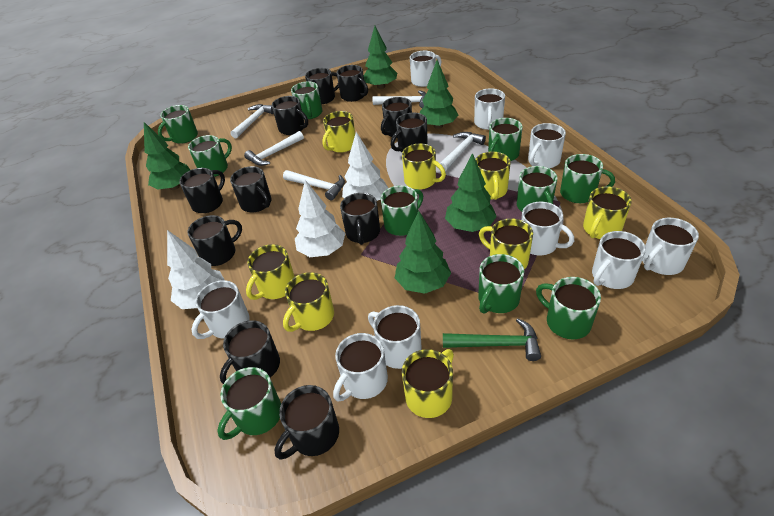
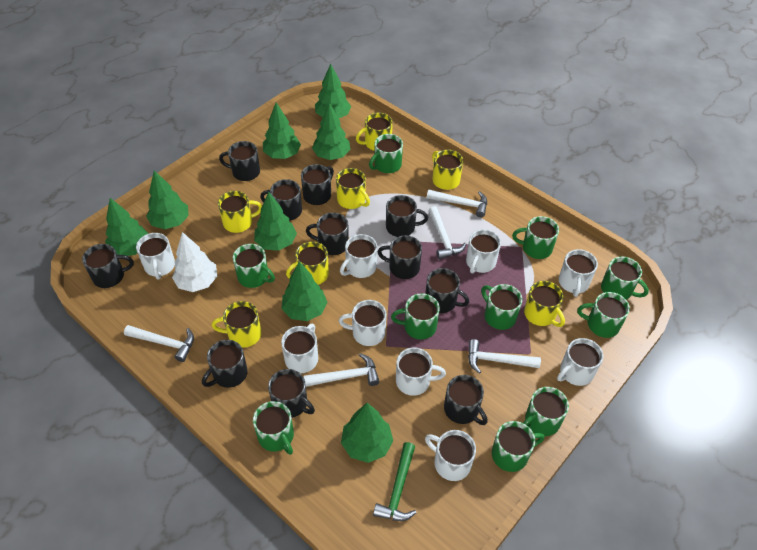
green tree: [144,122,190,190] [364,26,397,89] [395,211,451,294] [420,60,459,129] [445,153,497,232] = 5 -> [105,198,149,256] [146,170,189,229] [254,192,297,251] [263,103,301,159] [282,261,327,321] [312,103,351,160] [315,64,351,118] [341,403,393,463] = 8
white tree: [167,230,225,309] [295,180,345,257] [342,132,388,201] = 3 -> [172,232,217,292] = 1
yellow mug: [246,244,295,300] [283,272,334,332] [322,111,355,153] [402,143,446,190] [402,349,454,418] [475,152,511,200] [479,218,533,269] [583,186,631,239] = 8 -> [212,301,261,348] [218,191,262,233] [286,241,329,285] [336,168,370,209] [356,112,393,151] [432,150,463,190] [524,281,565,327] = 7

